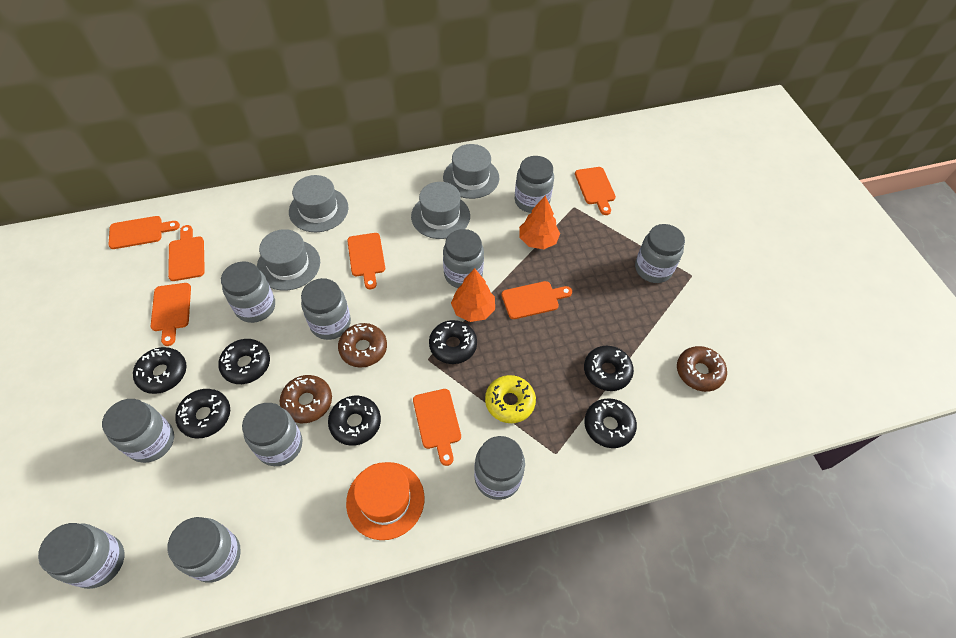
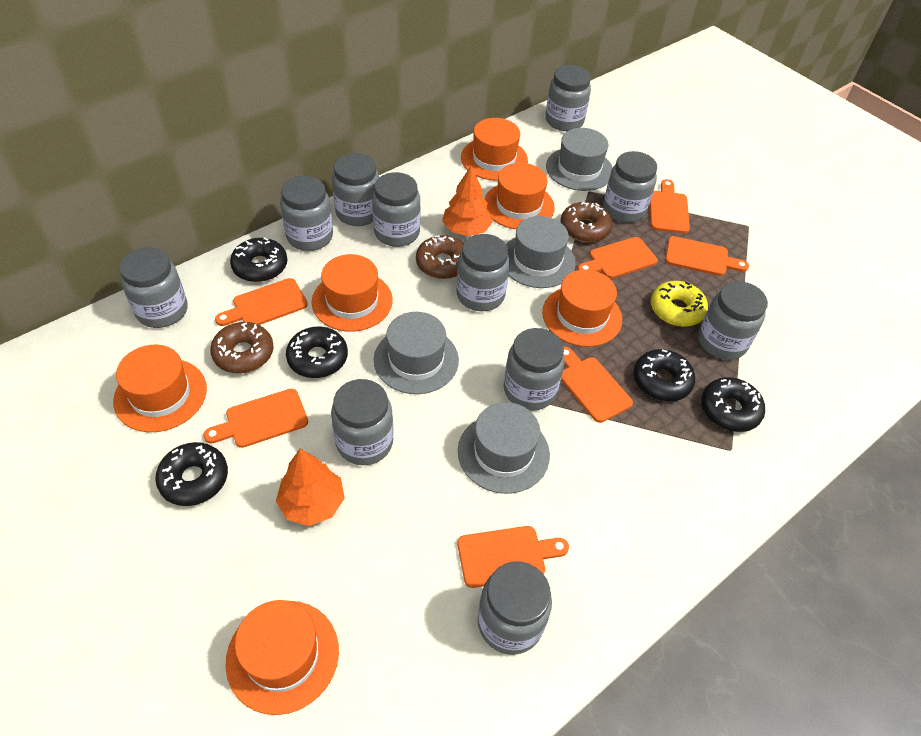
black donut: [133,347,187,394] [175,389,230,439] [218,339,270,384] [328,396,381,446] [429,320,477,364] [584,346,634,391] [584,398,637,448] = 7 -> [155,442,228,506] [230,238,287,282] [286,327,348,378] [634,349,695,401] [701,377,765,432] = 5
grey jar: [38,523,124,589] [102,399,174,463] [167,517,241,583] [221,261,275,323] [242,403,303,466] [301,278,351,340] [443,229,484,288] [474,436,525,500] [515,156,554,213] [635,224,685,283] = 10 -> [119,247,188,328] [280,176,333,251] [331,379,394,465] [332,153,379,226] [372,172,421,247] [456,234,510,311] [478,562,552,655] [504,328,565,411] [546,65,591,131] [603,151,657,223] [698,281,768,360] = 11
orange hat: [346,462,425,540] = 1 -> [113,345,207,432] [225,600,339,715] [311,254,392,332] [461,118,528,181] [484,163,555,229] [542,270,622,347] = 6

